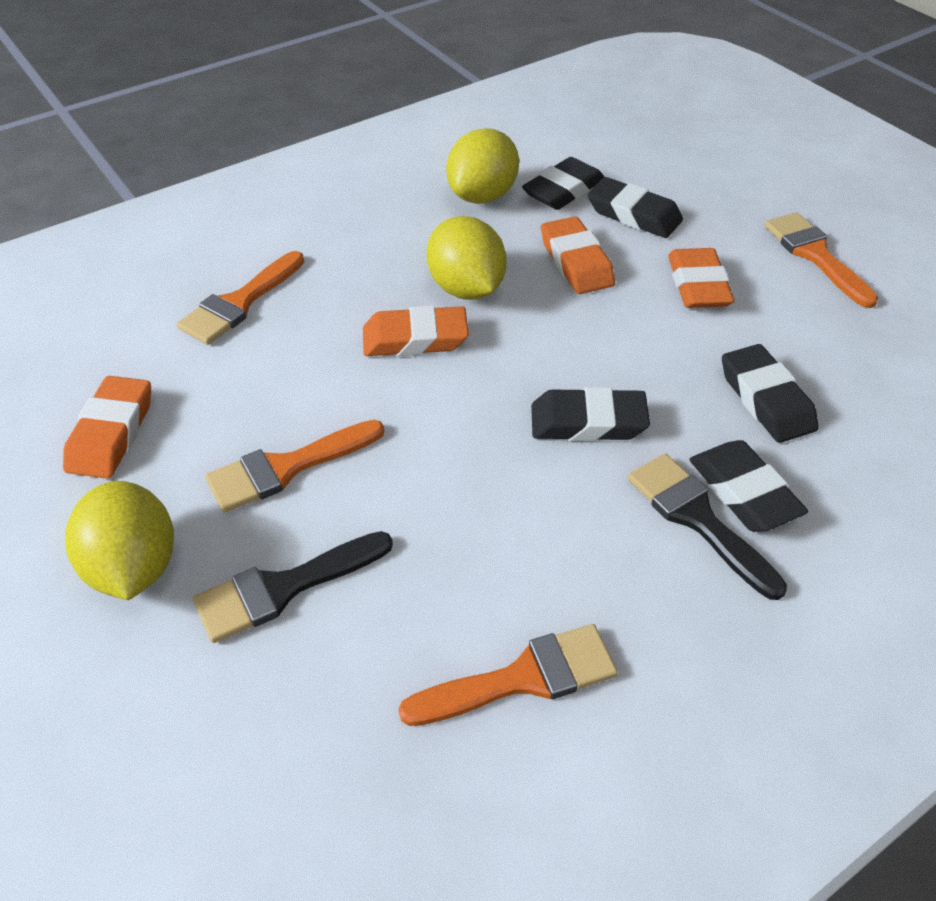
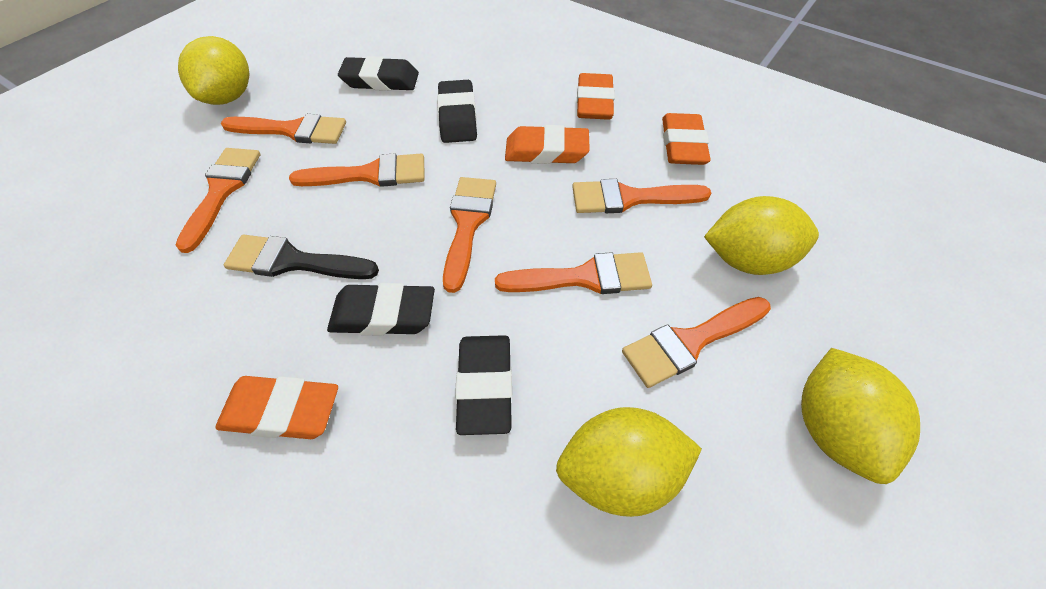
black brush: [193,531,393,643] [628,454,787,600] = 2 -> [224,235,379,279] = 1
black eraser: [522,157,604,210] [531,387,650,441] [588,177,683,238] [689,440,808,532] [722,344,818,443] = 5 -> [327,283,435,336] [338,56,419,91] [437,80,477,143] [455,335,512,435] = 4
orange brush: [176,251,304,345] [205,420,385,513] [398,624,618,726] [764,212,878,308] = 4 -> [176,148,260,253] [221,114,346,144] [289,153,424,187] [443,177,496,293] [495,252,652,294] [572,179,711,213] [622,297,771,388] = 7
yellow lemon: [65,481,174,600] [427,216,507,300] [446,128,519,204] = 3 -> [178,36,249,105] [556,407,702,517] [704,196,819,275] [801,348,920,484] = 4

